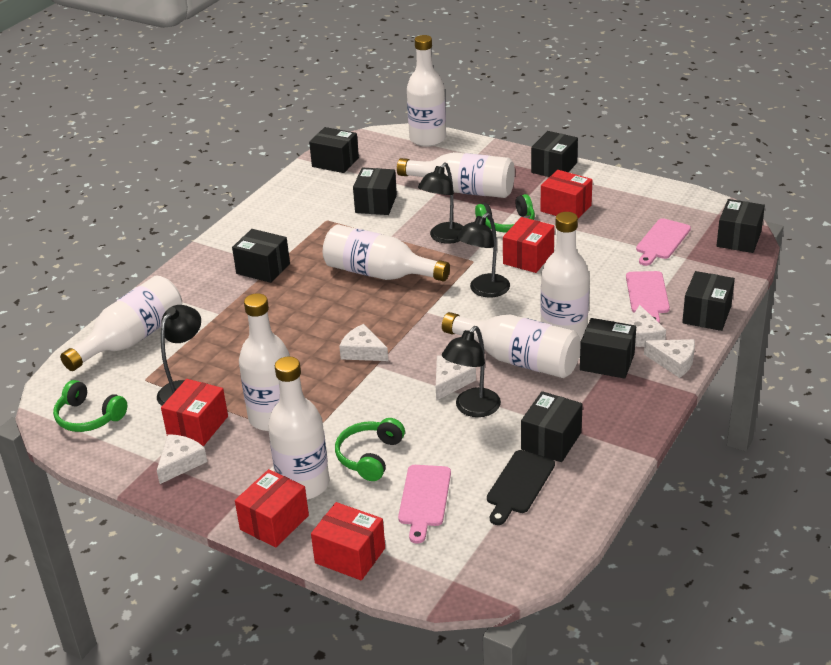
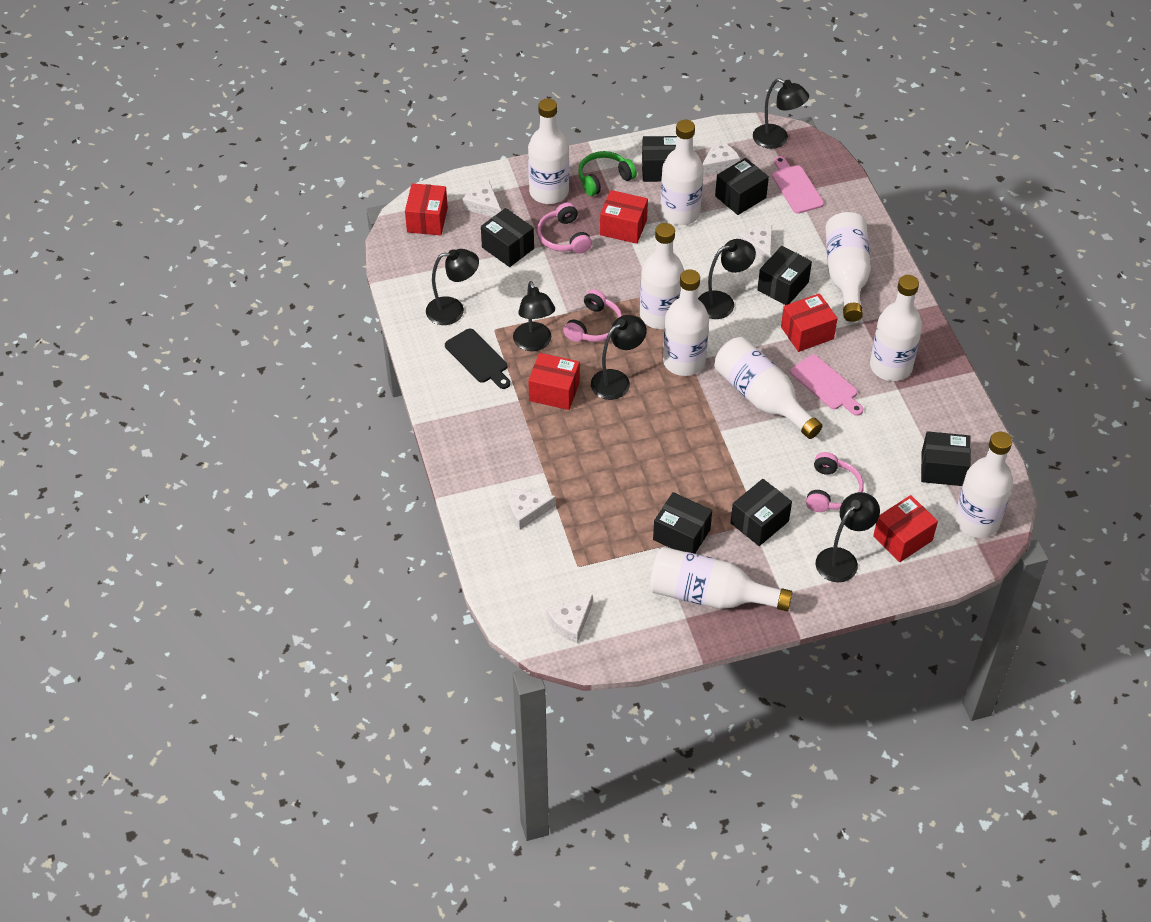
black box: [232,229,290,283] [309,127,359,173] [353,167,397,215] [521,391,583,462] [531,131,578,177] [580,318,636,379] [682,271,735,331] [716,199,765,253] = 8 -> [481,208,534,267] [642,136,677,182] [653,492,712,554] [715,158,769,215] [730,479,792,546] [757,246,812,305] [921,431,971,486] = 7
black lamp: [157,305,201,406] [418,163,464,244] [442,326,501,417] [456,213,510,297] = 4 -> [426,249,479,325] [513,281,555,351] [591,315,647,400] [698,239,756,319] [753,78,809,149] [816,492,880,582] = 6
green headphones: [53,380,127,432] [335,418,405,481] [475,194,535,232] = 3 -> [578,151,637,196] = 1
pink cutting board: [398,465,451,544] [626,271,670,323] [636,218,691,266] = 3 -> [772,156,824,214] [790,354,863,416] = 2
pink headphones: none = 0 -> [537,202,592,254] [563,289,622,342] [806,452,864,512] = 3
white bottle: [60,275,182,371] [239,293,290,431] [268,356,329,500] [323,224,450,281] [397,152,515,198] [407,35,446,147] [442,312,581,378] [540,212,589,340] = 8 -> [528,98,569,204] [640,223,684,329] [650,547,793,611] [660,120,704,225] [663,269,709,376] [714,337,822,439] [825,212,871,322] [870,275,922,381] [955,432,1013,538] = 9

